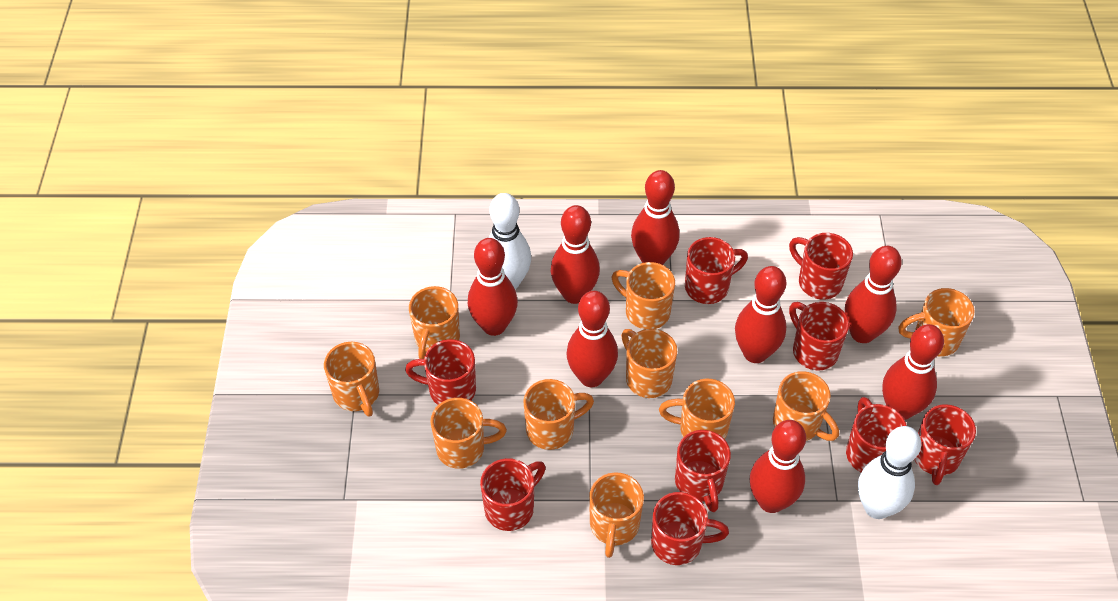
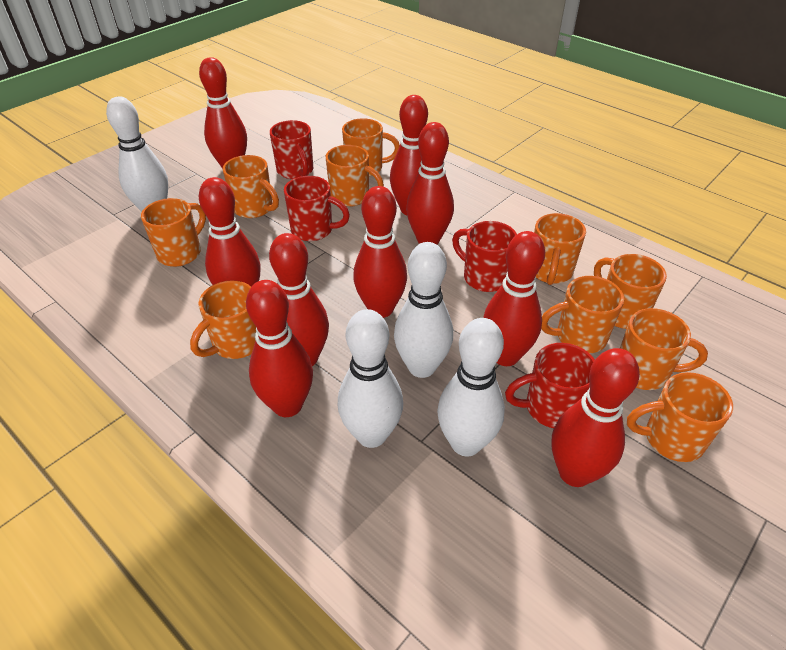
red bowling pin: [468,238,518,336] [551,205,600,304] [567,291,618,387] [631,170,680,265] [735,266,787,363] [750,420,806,513] [845,246,902,343] [882,324,944,420] = 8 -> [199,57,247,169] [199,177,261,287] [246,280,313,417] [269,233,329,366] [353,186,407,318] [390,95,428,215] [406,122,454,244] [483,231,545,366] [552,348,640,487] = 9
red mug: [405,339,476,405] [480,458,546,531] [651,492,729,565] [675,430,731,512] [685,237,748,304] [789,233,853,299] [789,302,849,370] [846,397,907,472] [914,404,976,485] = 9 -> [270,120,313,179] [284,176,350,241] [452,221,517,292] [505,343,595,428] = 4
white bowling pin: [488,193,531,289] [858,426,921,519] = 2 -> [106,96,168,212] [338,309,403,448] [394,242,453,378] [437,318,505,456] = 4

